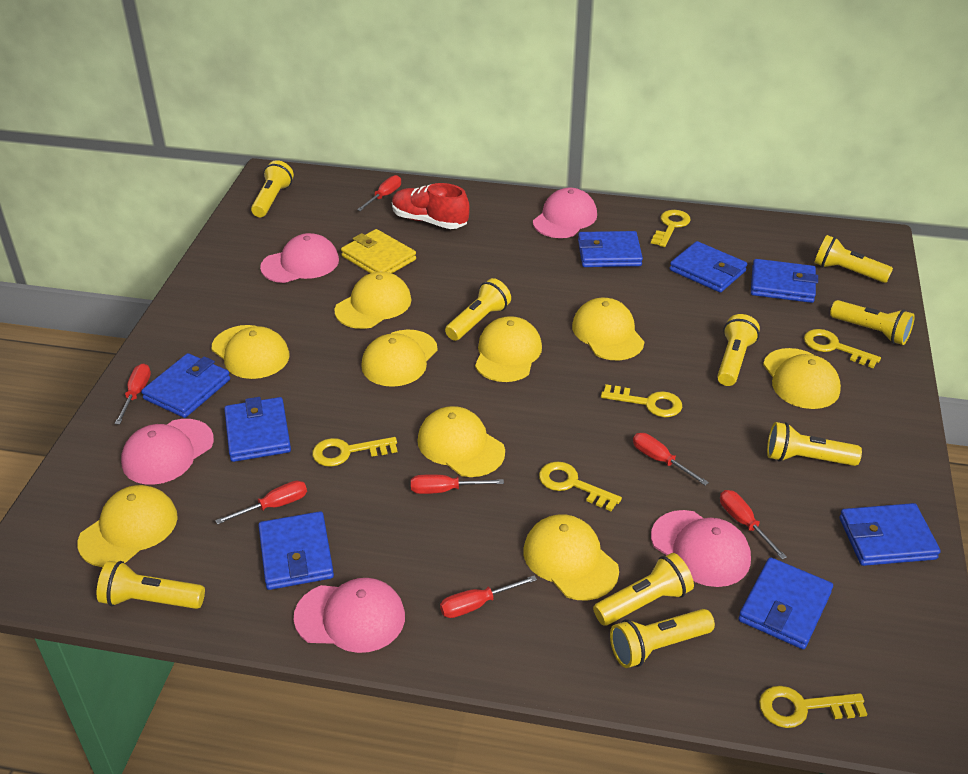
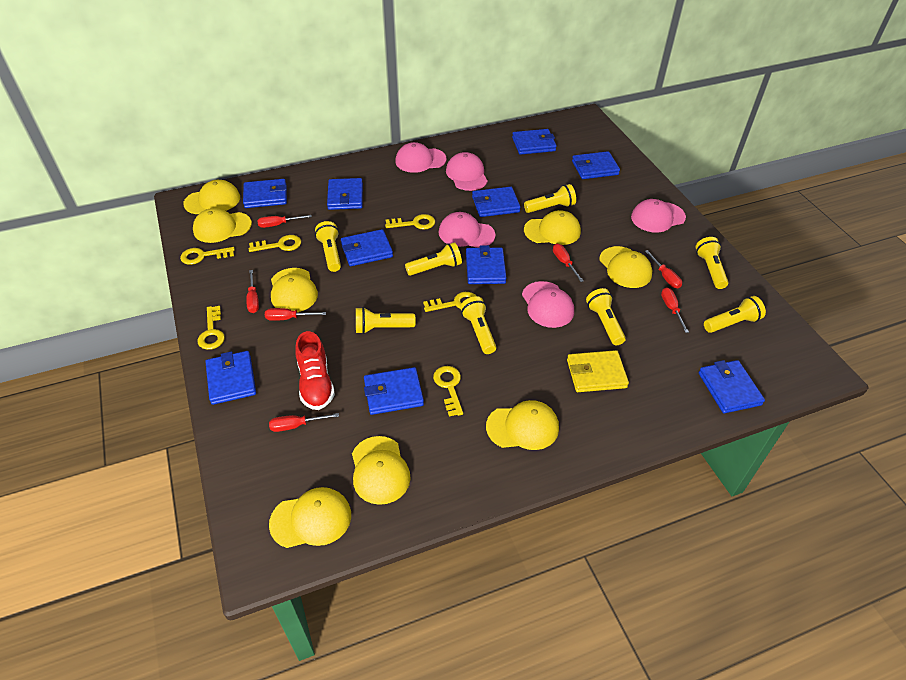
blue wallet: [141,353,230,418] [224,397,291,462] [258,511,334,590] [578,231,643,267] [670,241,747,293] [738,557,833,649] [751,259,818,303] [839,503,941,566] = 8 -> [205,351,256,405] [243,179,287,208] [327,178,363,210] [341,229,393,266] [364,367,424,415] [466,245,506,284] [472,187,521,217] [512,129,557,155] [572,151,620,179] [699,360,765,413] = 10
yellow cap: [77,485,178,567] [212,325,289,379] [334,272,412,329] [361,330,438,387] [417,406,505,477] [475,316,542,382] [523,514,619,601] [572,298,644,360] [763,348,841,409] = 9 -> [183,180,240,214] [193,208,252,243] [269,487,351,548] [271,268,318,312] [352,436,411,505] [486,400,559,450] [524,210,581,245] [599,246,652,288] = 8
yellow flashlight: [97,561,205,609] [251,160,294,217] [445,278,511,341] [593,553,694,626] [610,609,715,668] [717,314,760,386] [767,422,862,466] [814,235,893,283] [830,300,915,345] = 9 -> [315,221,341,272] [356,307,416,334] [405,242,462,276] [460,296,496,354] [524,184,576,213] [586,288,626,345] [696,237,729,289] [704,296,766,333] = 8

